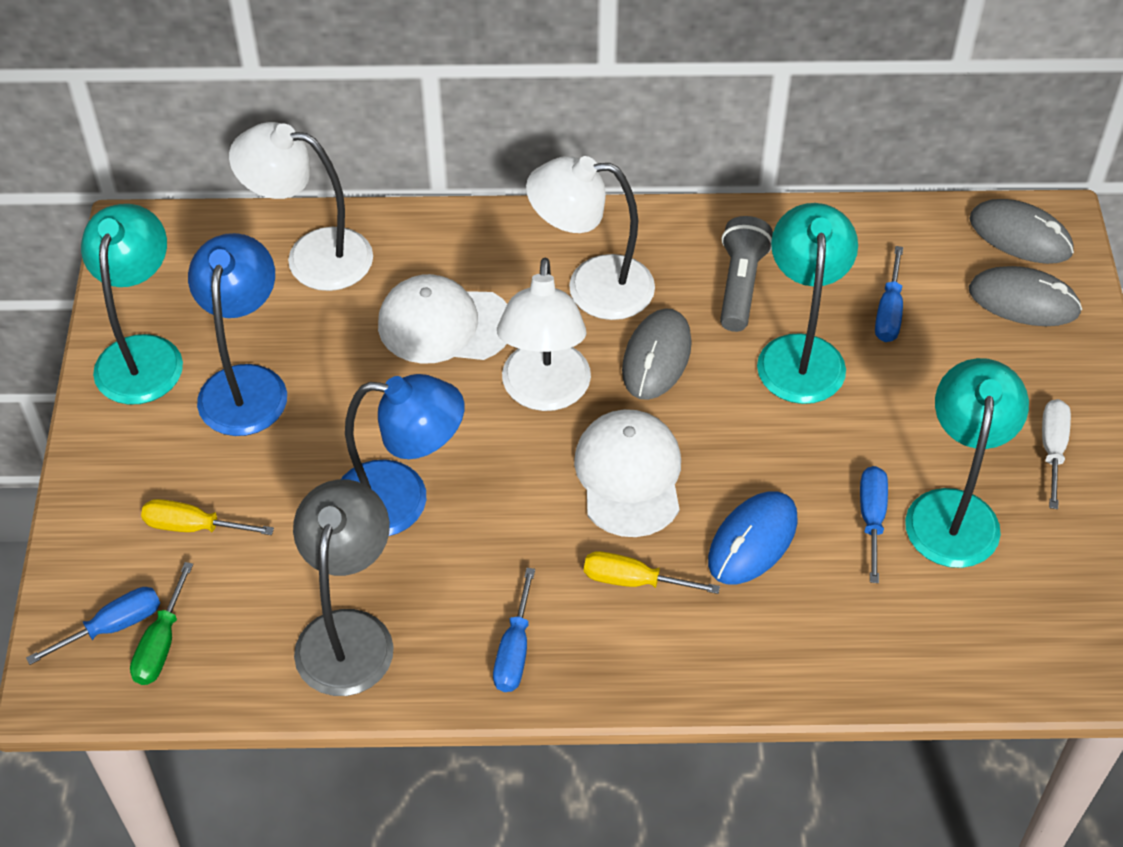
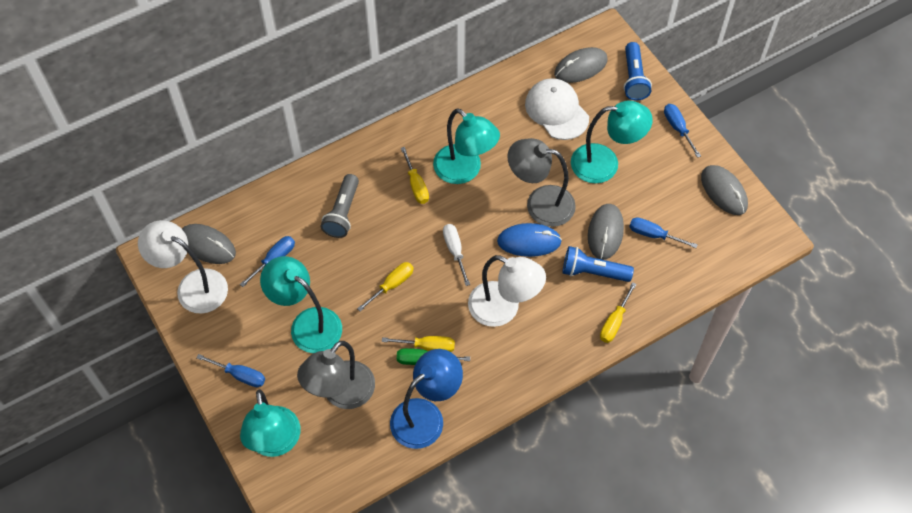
blue flashlight: none = 0 -> [563,246,634,282] [624,42,652,101] = 2
blue lamp: [188,233,287,436] [341,374,464,536] = 2 -> [390,349,463,449] = 1
grey lamp: [293,479,394,696] = 1 -> [297,341,375,409] [507,138,576,227] = 2
grey mouse: [622,308,692,400] [969,199,1074,264] [969,266,1082,326] = 3 -> [182,224,236,264] [554,47,608,83] [588,204,624,260] [701,165,748,215] = 4
turquoise lamp: [81,204,183,405] [757,203,858,404] [905,358,1029,568] = 3 -> [240,389,301,457] [260,256,342,353] [433,108,500,184] [571,101,653,184] = 4
white cap: [378,274,507,364] [574,409,681,537] = 2 -> [525,78,589,140] = 1
white lamp: [229,122,373,291] [497,257,591,411] [526,156,655,320] = 3 -> [138,220,228,314] [468,255,546,327] = 2
yellow screwdriver: [141,499,274,535] [584,551,720,594] = 2 -> [357,262,414,312] [382,336,455,352] [401,147,429,204] [600,282,637,343] = 4

